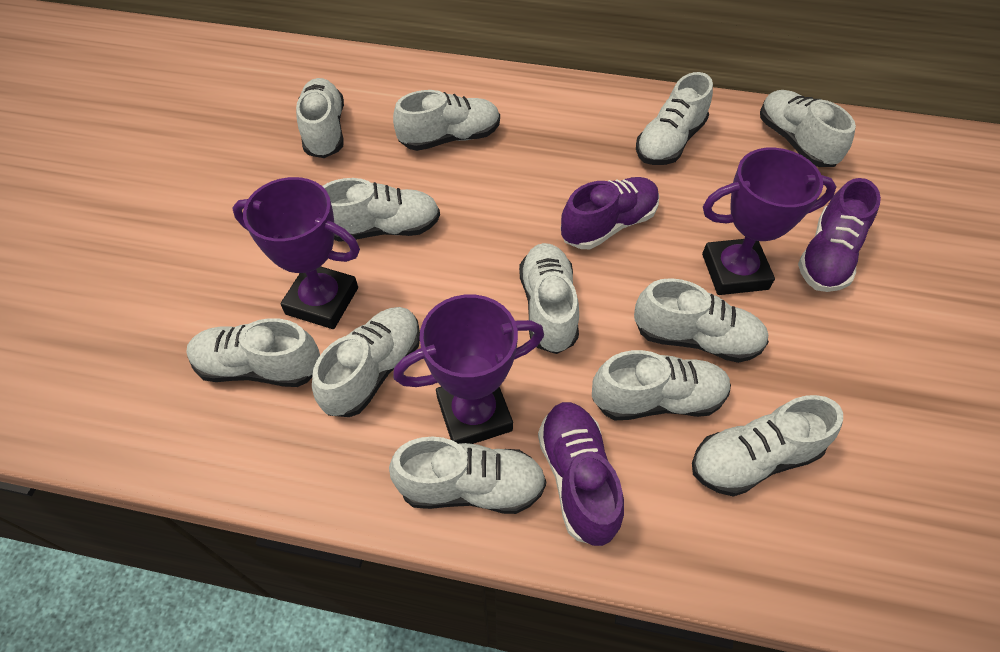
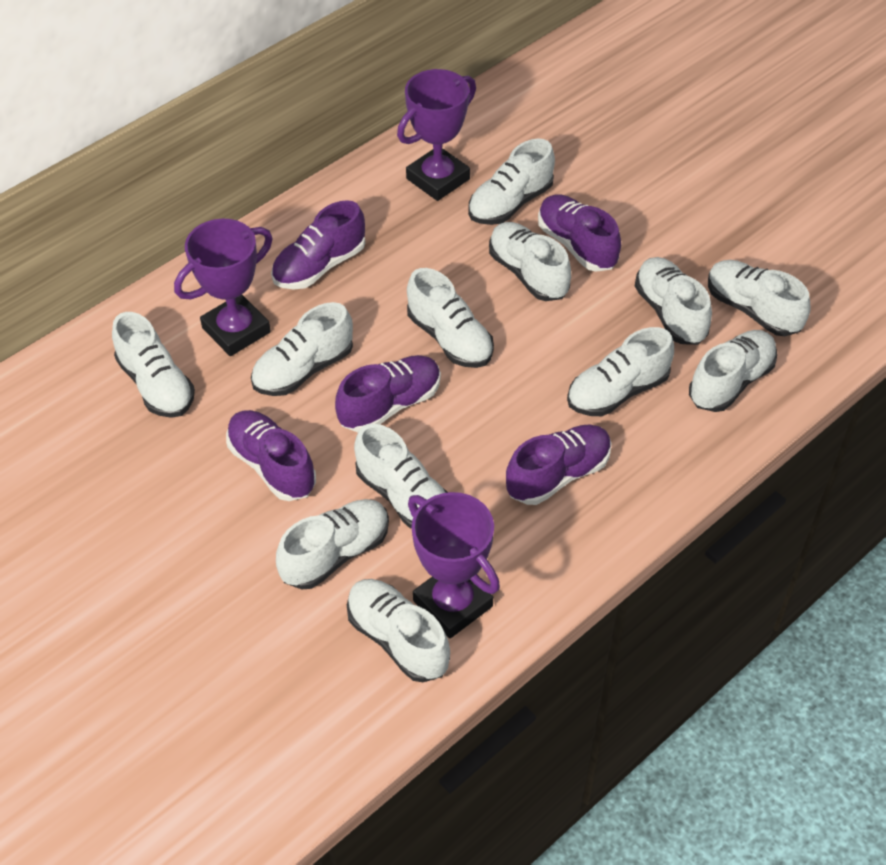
purple shoe: [538,402,624,546] [561,177,659,249] [798,178,881,292] = 3 -> [226,410,316,501] [271,200,365,289] [335,355,441,433] [506,425,612,505] [538,194,621,272] = 5

